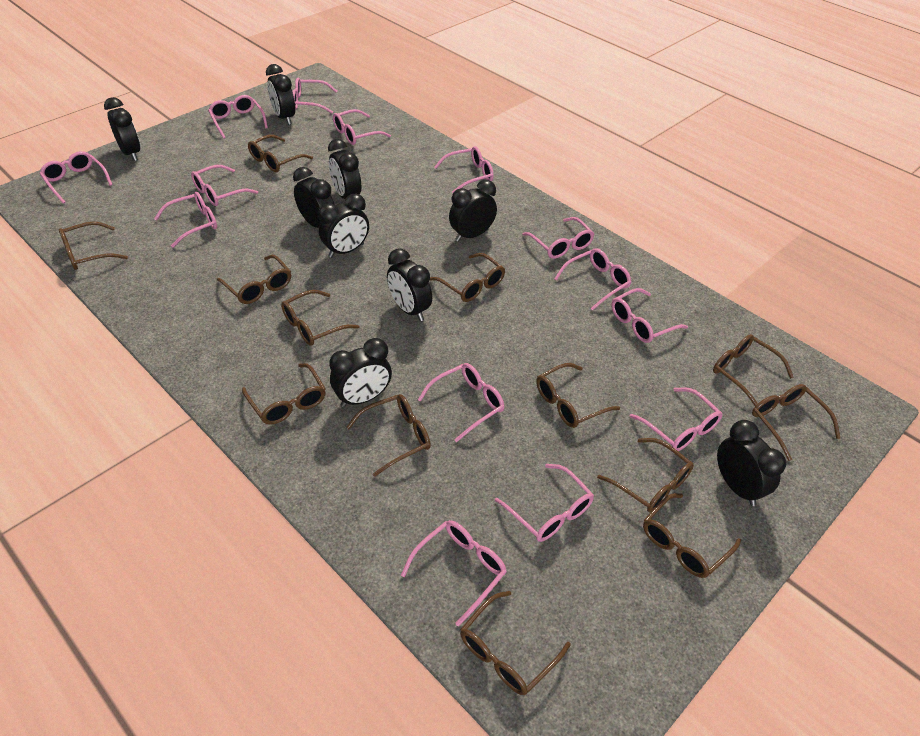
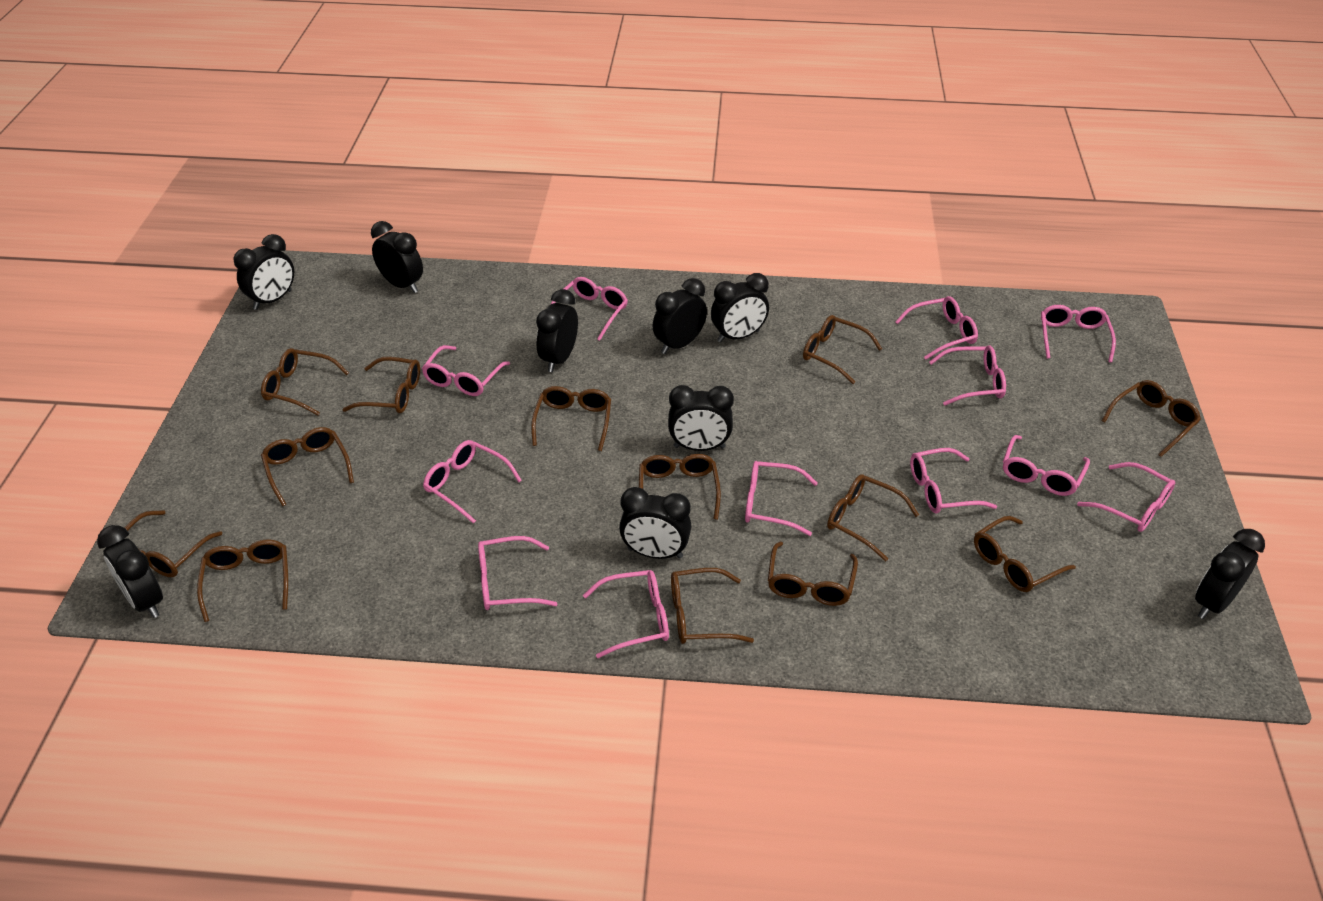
pink glasses: [40,151,112,204] [154,192,217,248] [191,165,258,206] [208,95,268,139] [292,78,337,114] [333,109,391,145] [401,520,507,627] [418,363,504,442] [434,146,494,193] [495,464,594,542] [522,217,594,259] [555,248,631,311] [611,288,688,343] [629,387,723,451] = 14 -> [422,345,510,396] [423,440,522,524] [478,536,557,610] [551,277,628,341] [583,570,669,658] [745,461,818,536] [895,296,978,360] [910,448,997,514] [929,345,1006,405] [1003,435,1090,496] [1041,305,1116,363] [1077,462,1175,532] = 12

